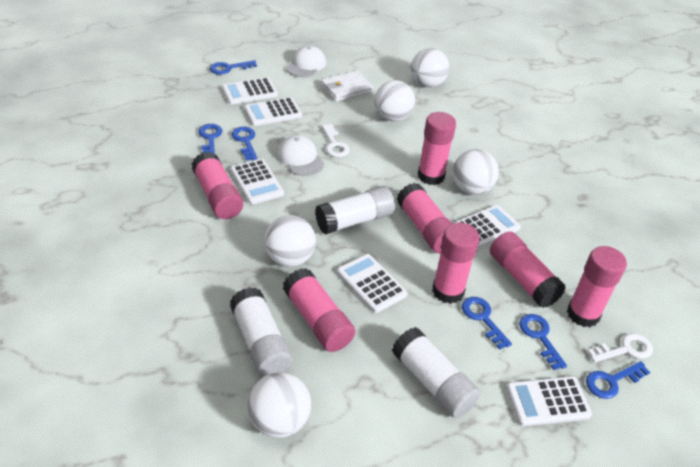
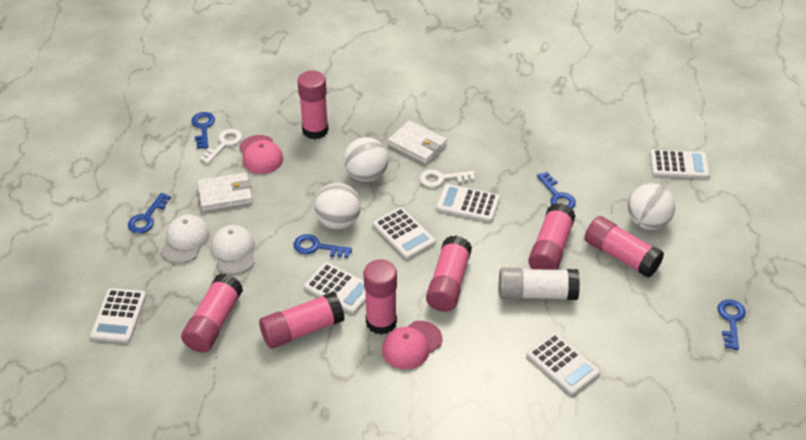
blue key: [198,124,222,154] [210,60,257,75] [232,127,257,161] [462,297,512,350] [519,314,567,370] [586,361,650,399] = 6 -> [128,193,171,234] [191,112,215,149] [293,234,352,258] [537,172,576,209] [717,299,746,350] = 5
pink cap: none = 0 -> [239,135,283,174] [382,321,443,370] = 2
white ball: [247,372,311,438] [264,215,316,267] [374,80,415,122] [411,48,449,87] [453,149,499,195] = 5 -> [314,183,361,229] [344,137,388,182] [628,183,675,230] = 3
white glue stick: [230,287,293,377] [315,186,395,235] [392,327,481,418] = 3 -> [499,268,580,300] = 1
white wallet: [321,71,373,102] = 1 -> [197,172,253,211] [388,121,447,164] = 2

